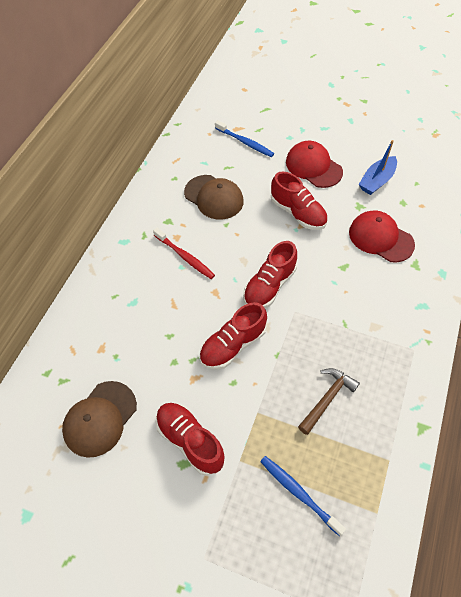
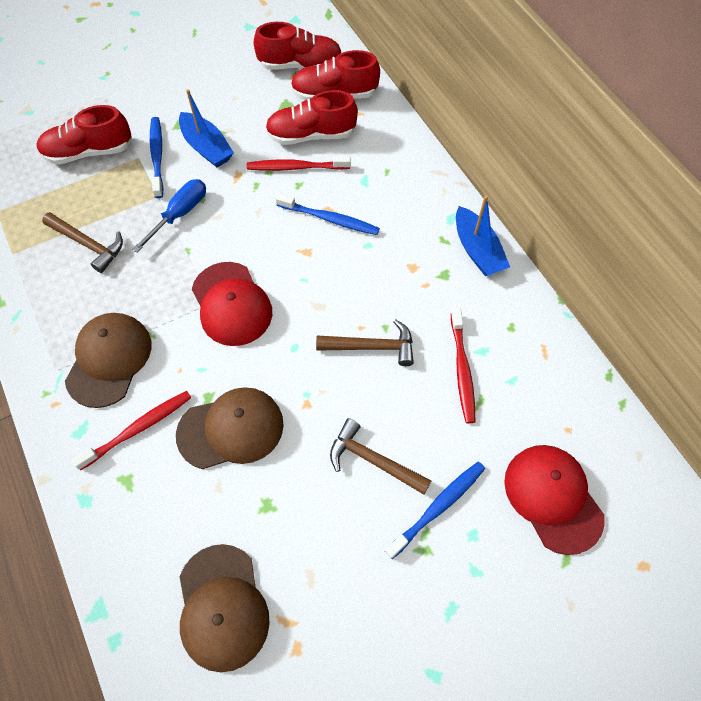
blue boat: [359,140,397,195] = 1 -> [179,89,234,167] [456,195,510,276] = 2
blue screwdriver: none = 0 -> [132,179,206,253] = 1
blue toothbrush: [215,120,274,157] [260,456,346,536] = 2 -> [150,117,164,198] [275,193,380,235] [385,462,485,559] = 3
brown cap: [62,381,137,458] [184,175,244,220] = 2 -> [65,313,152,408] [176,387,284,469] [179,544,270,672] = 3
brown hammer: [298,368,360,435] = 1 -> [42,212,123,273] [316,319,414,366] [330,418,432,495] = 3
red toothbrush: [153,228,215,279] = 1 -> [72,391,191,471] [247,156,351,171] [451,308,475,423] = 3

